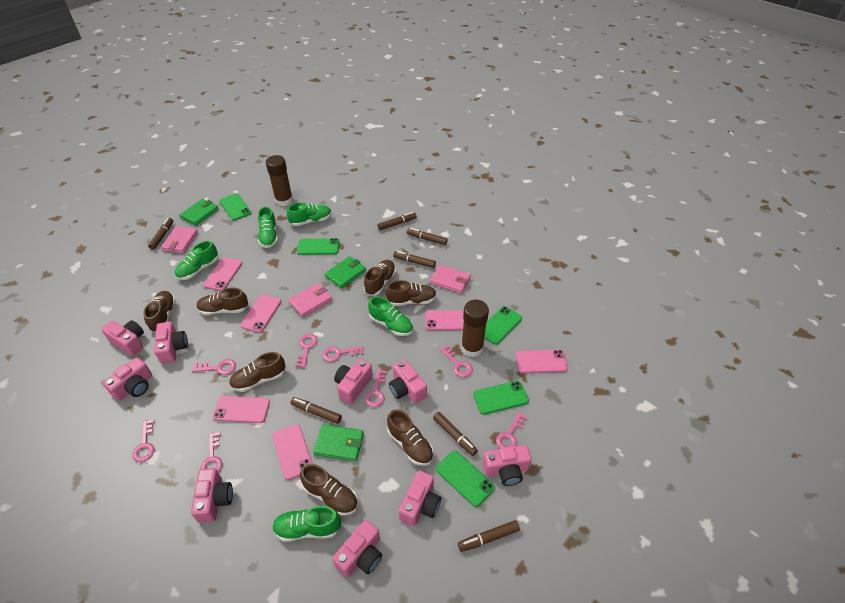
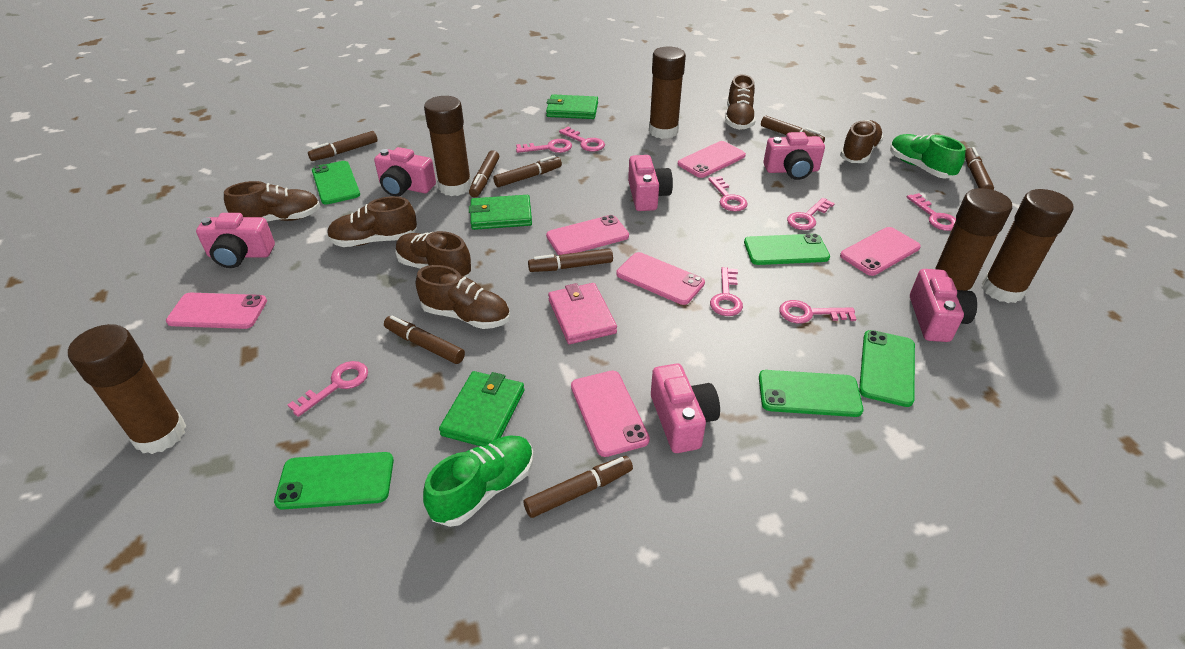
brown glue stick: [266,155,293,206] [461,300,489,357] = 2 -> [68,324,187,454] [424,96,472,196] [649,46,686,139] [935,188,1012,291] [982,189,1074,303] = 5
brown marker: [148,218,174,250] [290,397,342,424] [378,212,417,230] [393,251,436,268] [407,228,447,245] [433,412,478,456] [458,520,520,552] = 7 -> [308,131,378,161] [384,315,465,364] [469,150,499,197] [493,155,562,187] [524,456,633,518] [528,248,613,272] [761,116,825,143] [965,147,994,190] = 8
brown shoe: [143,291,176,333] [197,288,248,315] [229,352,285,392] [300,464,358,516] [364,260,396,296] [386,280,437,306] [387,409,434,466] = 7 -> [224,181,320,222] [327,196,417,247] [395,231,472,277] [416,265,510,329] [725,74,756,130] [840,120,884,163] = 6
green shoe: [175,241,218,280] [258,207,278,248] [272,506,341,542] [287,203,332,226] [368,296,413,336] = 5 -> [423,436,534,527] [890,134,966,179] = 2
pink camera: [101,320,144,356] [103,357,152,401] [154,322,188,364] [191,468,233,523] [332,520,382,578] [334,359,373,404] [389,359,427,404] [399,470,441,526] [483,445,531,486] = 9 -> [196,213,275,268] [374,147,436,197] [628,155,673,211] [651,363,720,453] [764,132,825,180] [910,269,977,342] = 6
pink wallet: [161,226,198,253] [288,283,332,317] [430,265,471,294] = 3 -> [548,283,617,344] = 1

